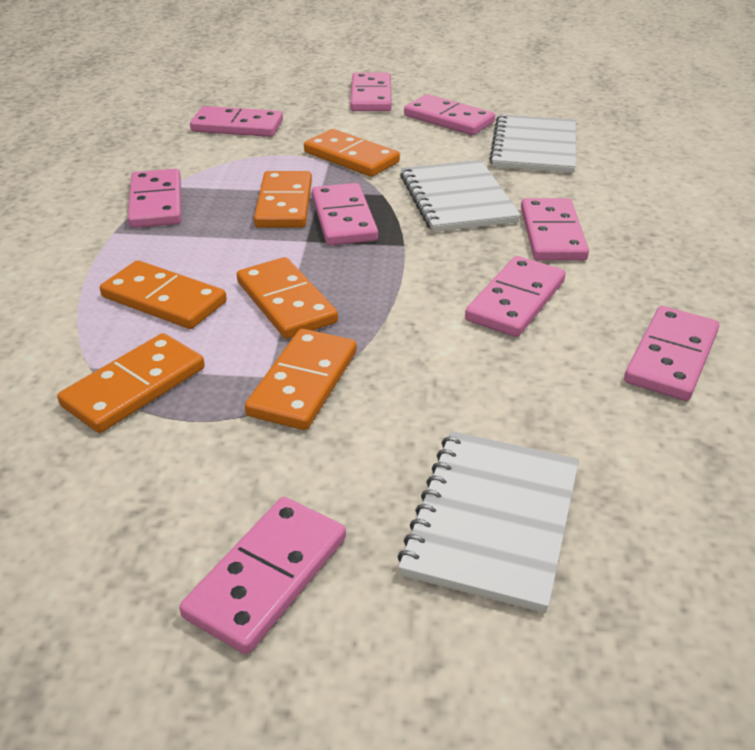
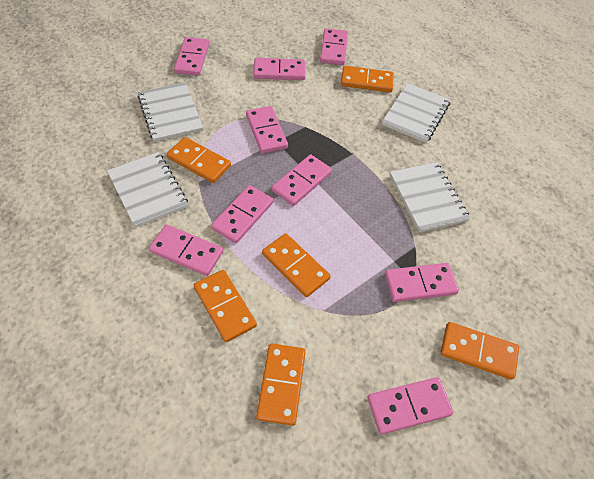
white notebook: [398,431,579,613] [400,160,521,232] [489,114,576,173] = 3 -> [107,152,188,228] [138,82,203,142] [382,83,450,143] [390,162,470,233] = 4

